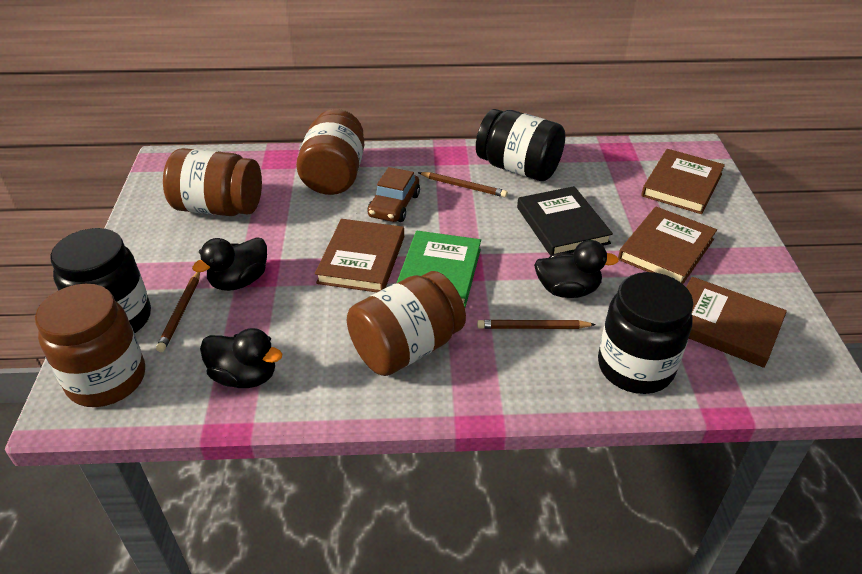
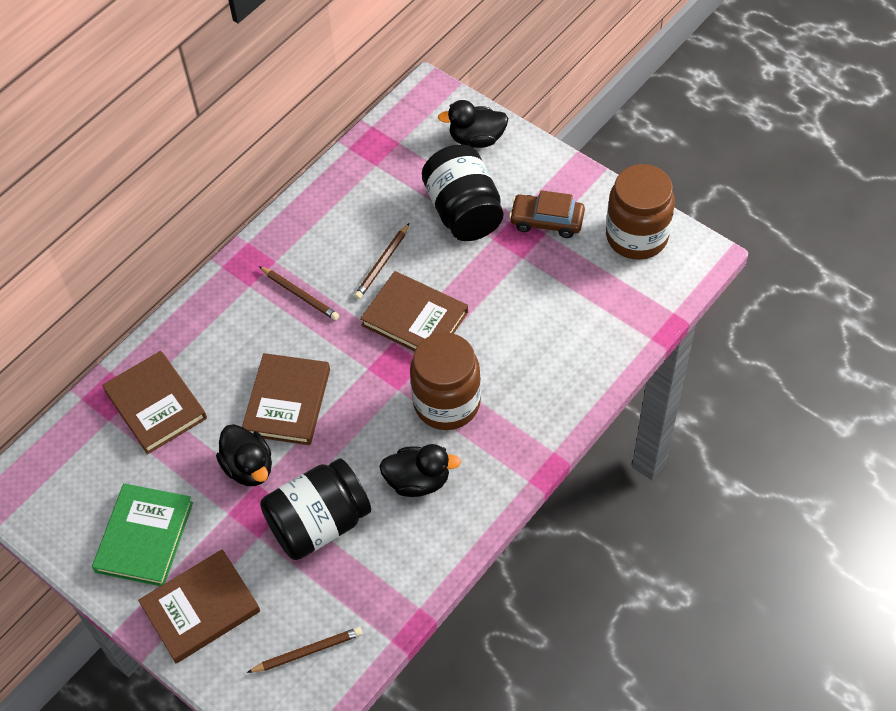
black book: [517,186,613,256] = 1 -> none = 0
black jar: [50,228,151,333] [476,109,565,181] [598,272,693,394] = 3 -> [260,458,371,560] [422,145,503,241] = 2
brown jar: [35,284,145,407] [163,148,262,216] [296,109,364,195] [347,271,466,376] = 4 -> [410,333,481,430] [606,164,675,260] = 2

